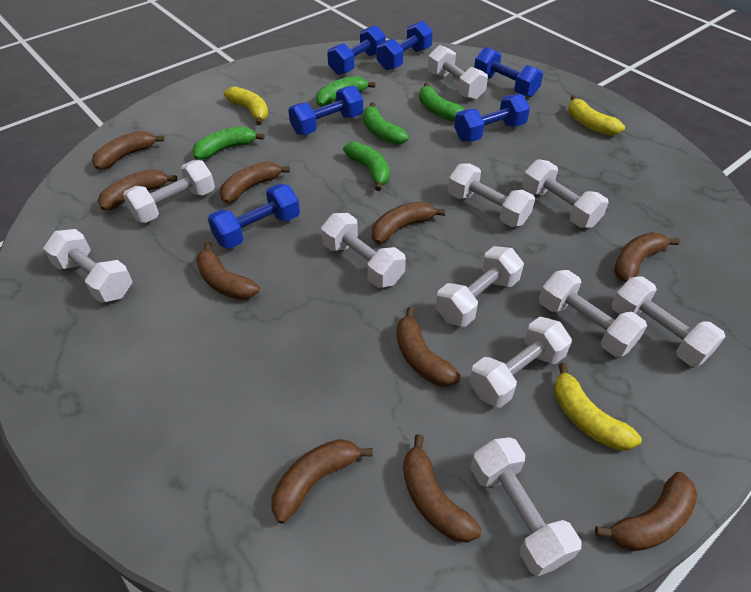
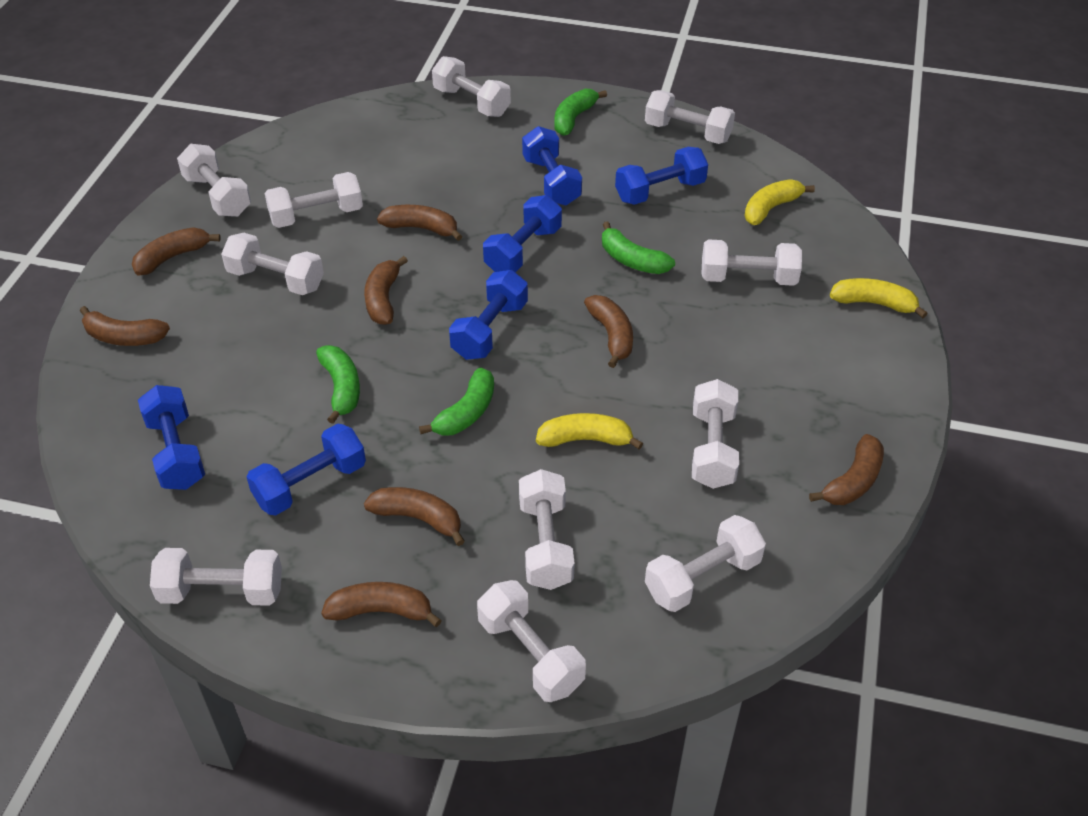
brown banana: [92,131,164,170] [98,169,177,210] [196,242,260,300] [220,161,290,203] [271,439,373,523] [372,202,445,244] [396,307,461,387] [403,434,482,543] [595,472,698,551] [614,232,680,282] = 10 -> [80,306,170,346] [132,227,221,276] [321,582,442,627] [364,256,408,325] [364,487,465,546] [377,205,462,241] [584,295,633,368] [809,434,884,505] = 8
green banana: [192,126,265,160] [316,76,375,107] [343,142,390,191] [363,102,409,145] [419,83,465,122] = 5 -> [316,345,360,424] [419,368,494,436] [554,89,607,136] [602,222,675,274] = 4

